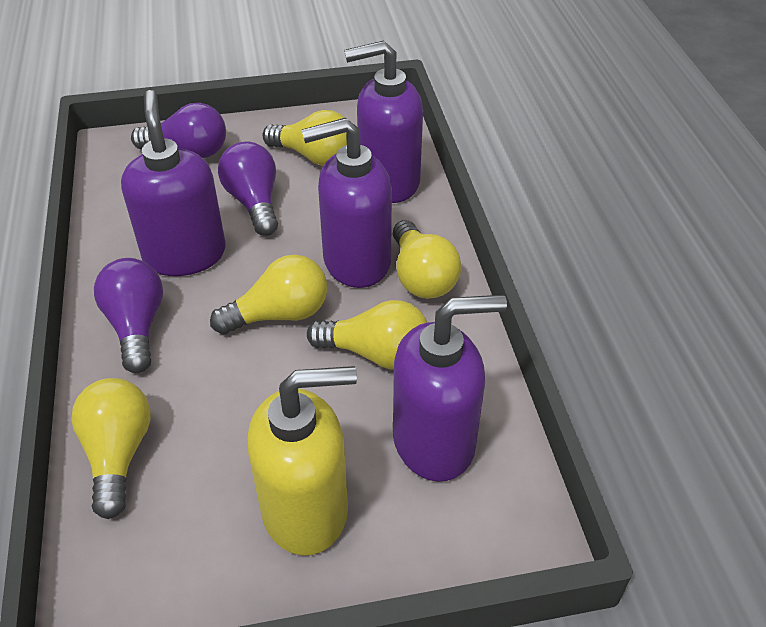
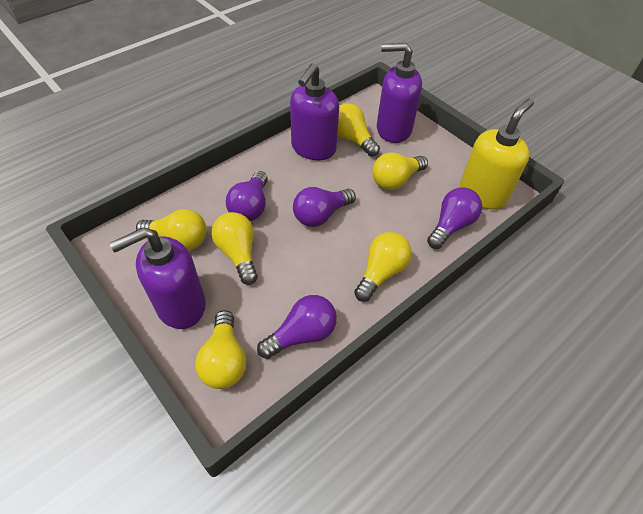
purple light bulb: [94,258,163,373] [131,103,226,158] [218,142,278,236] = 3 -> [226,171,268,221] [257,295,337,359] [293,187,356,227] [427,187,482,249] = 4
purple soap dispenser: [121,90,225,276] [302,118,392,288] [344,41,423,203] [393,295,507,482] = 4 -> [109,227,206,329] [290,63,339,160] [377,43,422,143] = 3
yellow light bulb: [71,378,151,519] [210,255,327,334] [263,110,347,166] [307,300,427,370] [393,220,461,299] = 5 -> [136,209,207,250] [195,310,246,389] [212,212,258,285] [337,103,380,157] [354,232,412,302] [372,152,428,190] = 6

